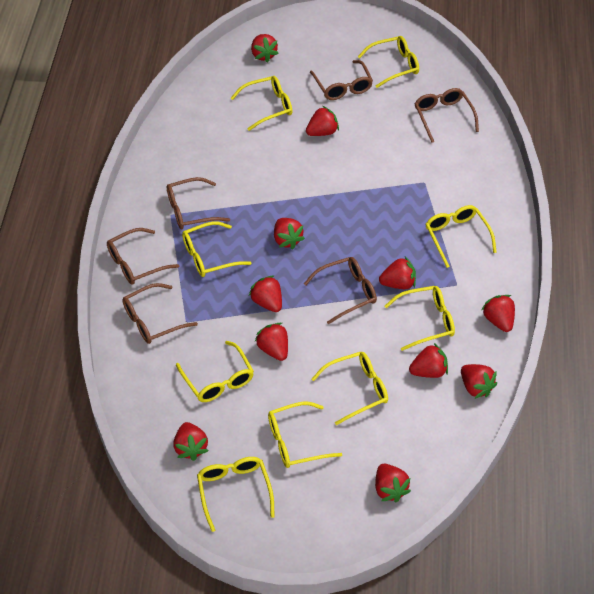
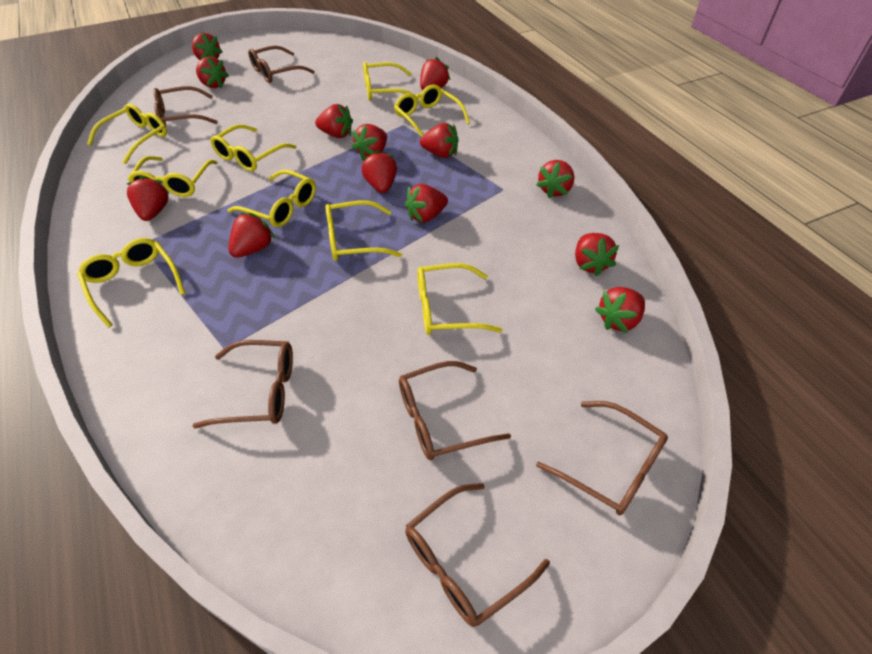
red strawberry: [173,422,208,461] [249,276,282,312] [251,34,279,63] [255,323,288,361] [274,218,305,249] [306,106,339,136] [375,464,411,503] [379,257,416,289] [409,343,448,378] [461,364,497,399] [481,295,515,332] = 11 -> [127,176,170,221] [192,33,223,60] [196,56,229,88] [229,213,275,258] [315,104,353,138] [352,124,387,158] [361,150,397,193] [405,184,448,223] [420,57,451,90] [420,123,459,158] [536,160,574,199] [575,233,619,276] [595,287,645,333] = 13

